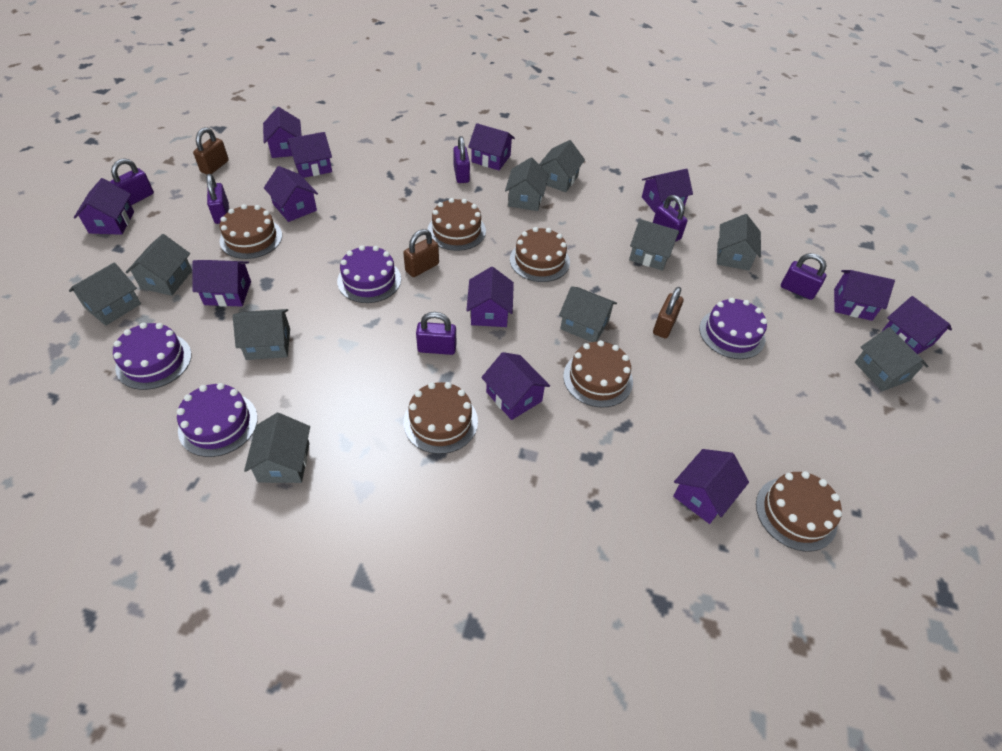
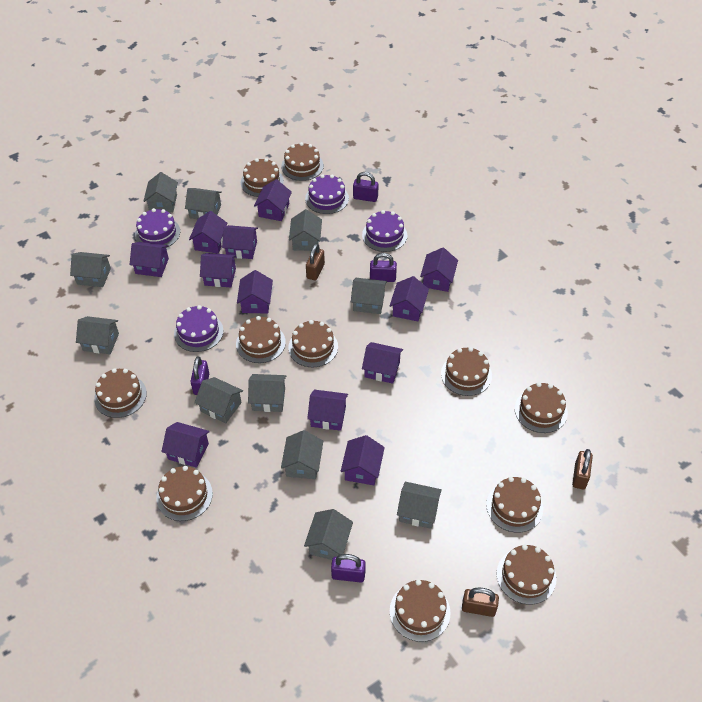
brown cake: [220,204,282,259] [404,382,478,454] [428,198,486,251] [510,227,570,282] [563,340,633,408] [756,471,842,552] = 6 -> [94,368,147,418] [156,466,213,521] [236,316,286,363] [241,158,284,197] [281,142,324,181] [288,320,338,367] [390,580,451,642] [441,347,492,396] [486,477,543,533] [497,545,556,605] [515,382,568,433] = 11
grey house: [69,262,141,326] [126,234,192,296] [233,309,290,360] [244,413,310,483] [505,158,549,211] [539,140,585,192] [559,286,617,342] [629,219,679,271] [717,214,761,271] [855,327,929,391] = 10 -> [70,252,111,287] [76,316,119,354] [143,172,178,212] [185,188,222,219] [194,377,243,423] [248,374,286,412] [281,430,323,479] [289,209,322,251] [304,509,353,560] [351,278,387,314] [397,482,442,529] = 11
purple padlock: [110,158,154,205] [206,174,229,224] [416,312,456,355] [453,136,470,183] [653,195,688,242] [781,253,827,300] = 6 -> [190,356,209,395] [331,554,366,583] [353,172,378,202] [370,253,397,282] = 4

